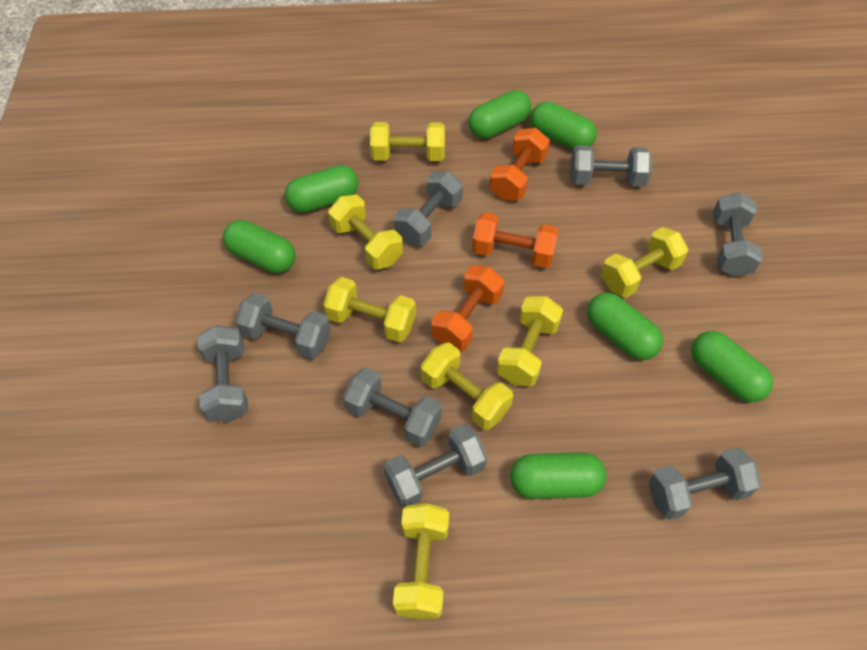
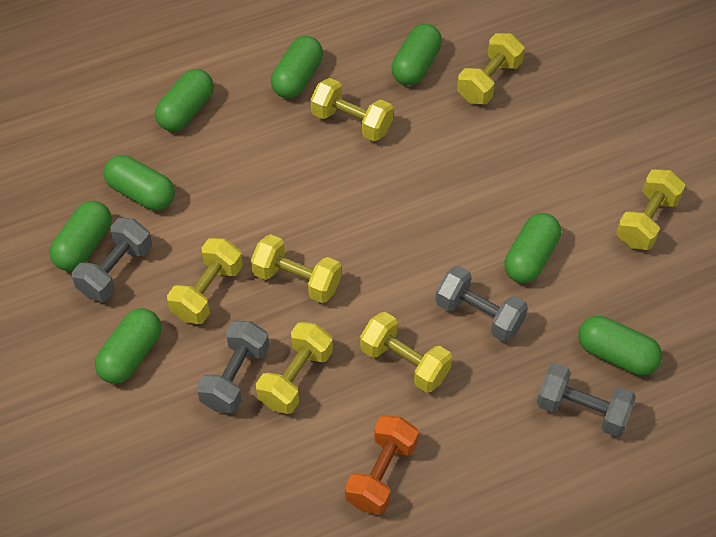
green capsule: [223,220,296,273] [285,165,359,213] [468,90,531,139] [510,452,606,499] [530,102,597,149] [587,293,663,360] [691,331,773,403] = 7 -> [50,201,112,271] [95,308,161,384] [104,155,175,210] [155,69,214,131] [271,36,323,98] [392,24,442,85] [504,213,561,283] [578,316,662,375] = 8
grey dumbbell: [198,325,248,422] [235,292,331,359] [343,367,442,447] [384,424,487,508] [394,171,463,245] [570,145,652,187] [649,447,761,520] [712,192,763,277] = 8 -> [72,218,152,302] [197,321,269,413] [435,266,528,342] [537,363,636,437] = 4
orange dumbbell: [431,265,504,351] [472,212,559,268] [489,128,550,201] = 3 -> [345,415,419,515] = 1

